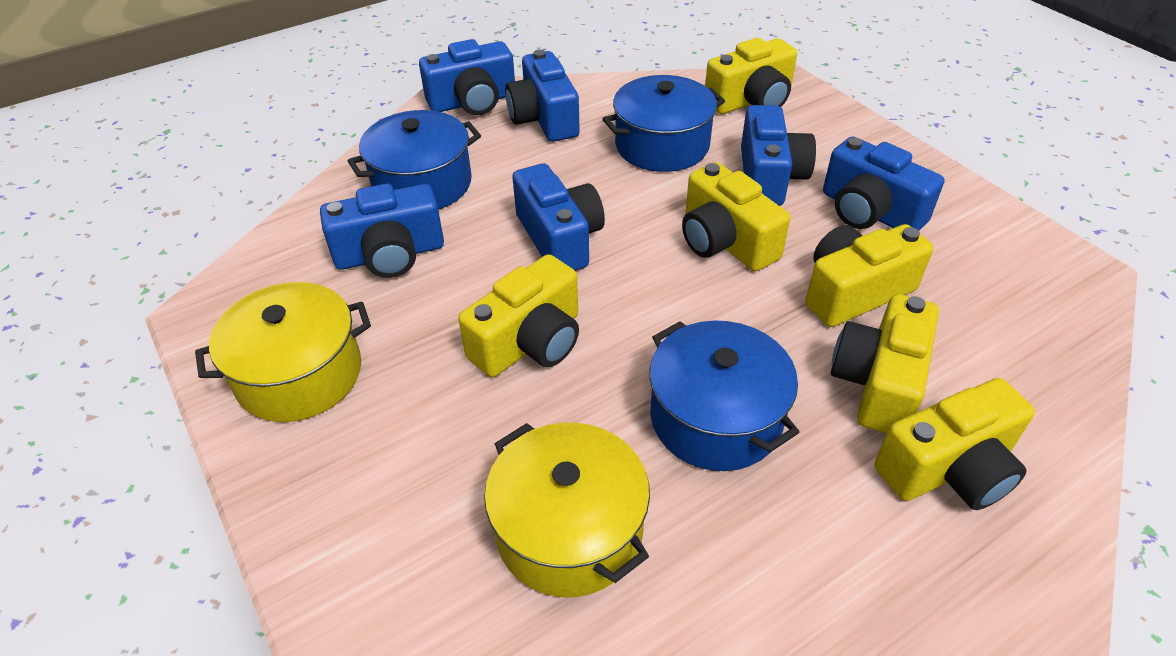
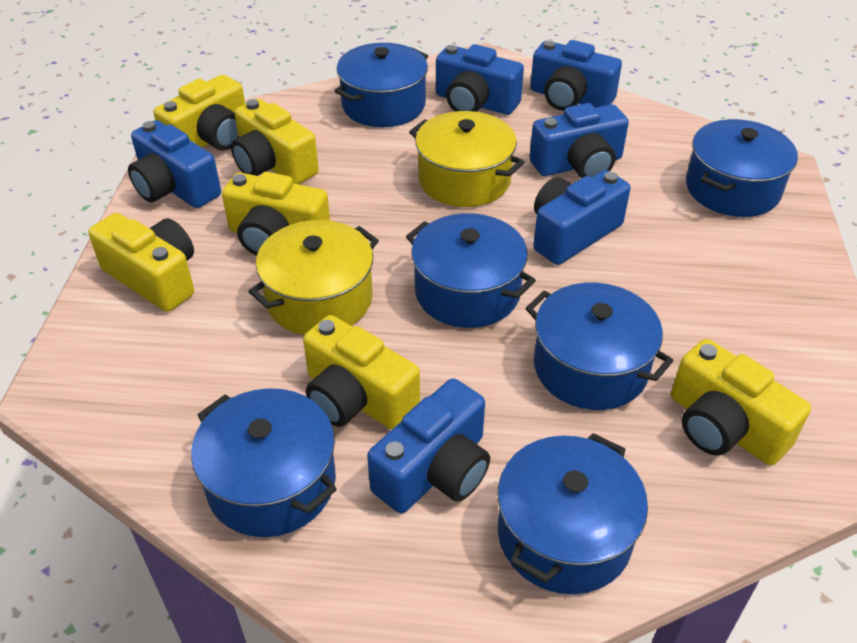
blue pot: [348,110,481,210] [603,75,725,172] [649,321,799,471] = 3 -> [191,388,337,537] [334,43,428,127] [406,213,536,328] [497,433,648,594] [525,283,674,410] [686,119,798,217] = 6

